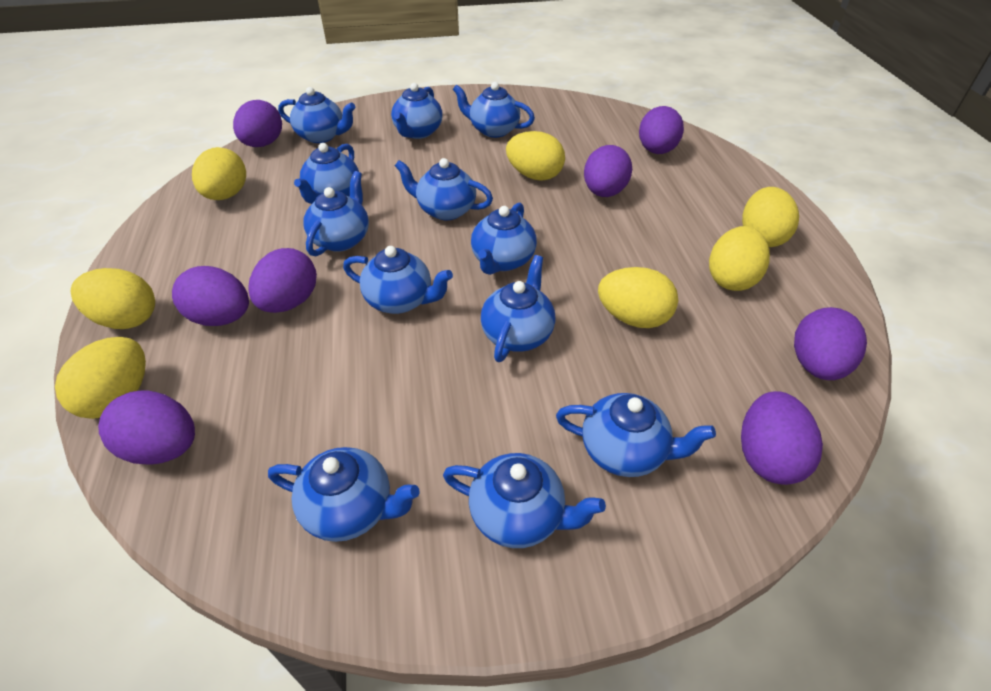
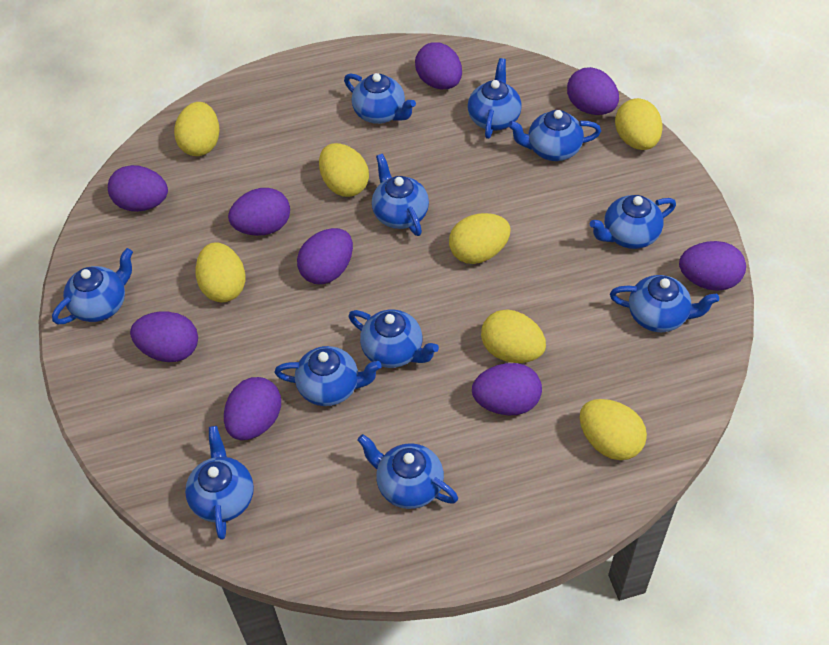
blue teapot: [268,447,420,542] [278,87,355,143] [294,143,359,204] [303,171,369,256] [343,246,453,314] [391,83,443,139] [395,158,493,220] [443,453,606,548] [453,82,535,138] [471,203,537,275] [481,255,555,362] [556,393,716,477] = 12 -> [52,248,133,324] [185,426,254,540] [274,346,382,406] [344,73,416,124] [349,310,439,368] [357,434,458,509] [372,154,429,236] [468,58,522,139] [508,110,601,161] [590,195,676,249] [610,275,719,332] = 11
purple egg: [98,390,195,465] [172,266,249,326] [233,100,282,147] [248,248,317,313] [584,145,632,197] [639,106,684,154] [741,391,823,485] [794,307,867,380] = 8 -> [108,165,168,212] [130,312,198,362] [224,377,281,440] [228,188,290,236] [297,228,353,284] [415,42,462,89] [472,363,542,415] [567,67,619,115] [679,241,746,291] = 9

